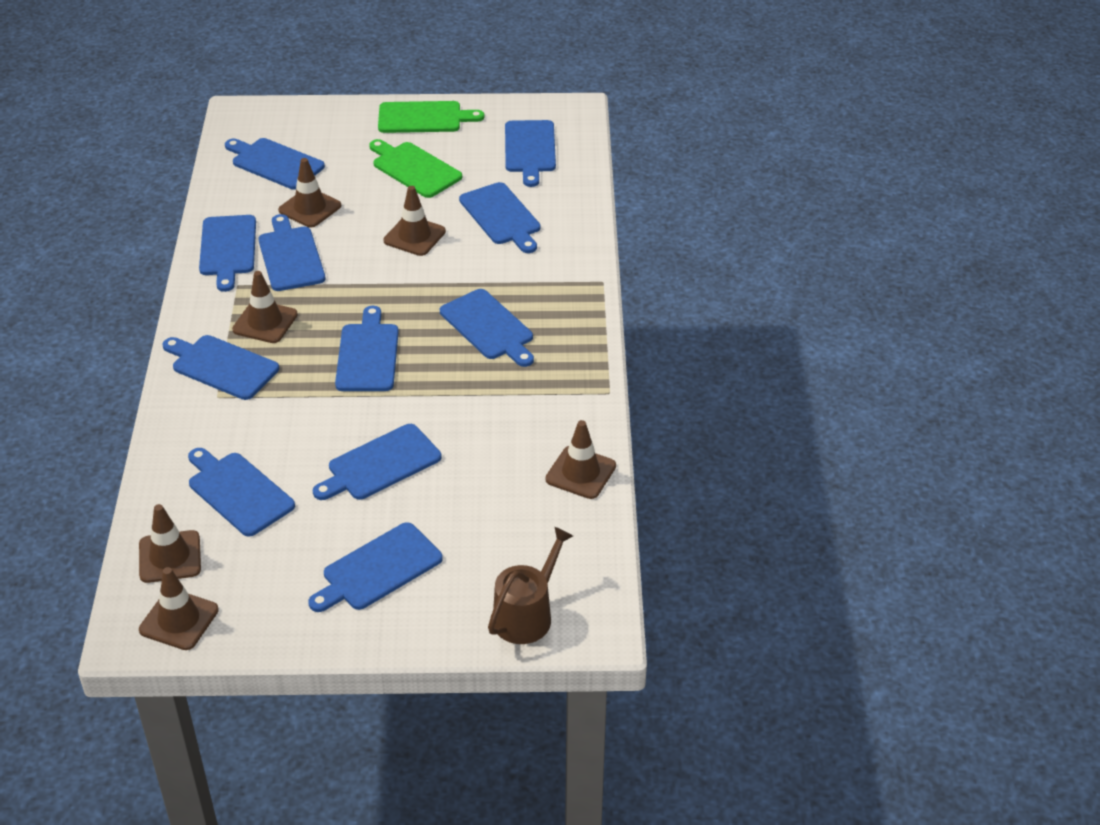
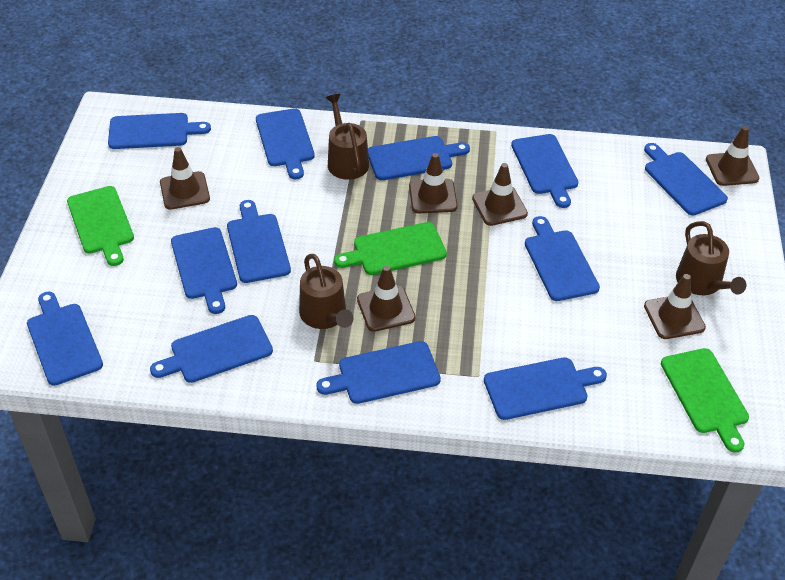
blue cutting board: [163,335,279,400] [188,448,295,537] [199,215,256,292] [225,138,325,190] [258,214,325,291] [308,522,443,612] [313,424,442,500] [335,306,399,391] [440,289,534,367] [459,182,540,253] [505,120,556,187] = 11 -> [27,291,103,386] [108,113,211,149] [150,315,273,383] [171,227,237,314] [227,200,291,283] [256,108,315,179] [316,341,441,404] [368,136,470,180] [484,357,607,420] [511,134,578,208] [525,216,600,301] [644,143,728,216] = 12
brown watering can: [488,527,573,644] = 1 -> [299,254,354,329] [326,94,369,180] [676,221,746,295] = 3
green cutting board: [369,139,462,198] [378,101,484,133] = 2 -> [67,186,134,266] [334,222,447,275] [661,348,749,453] = 3

